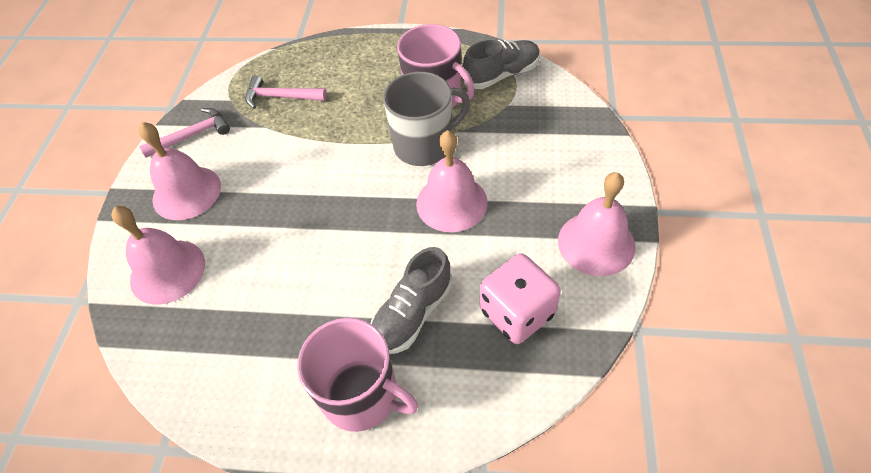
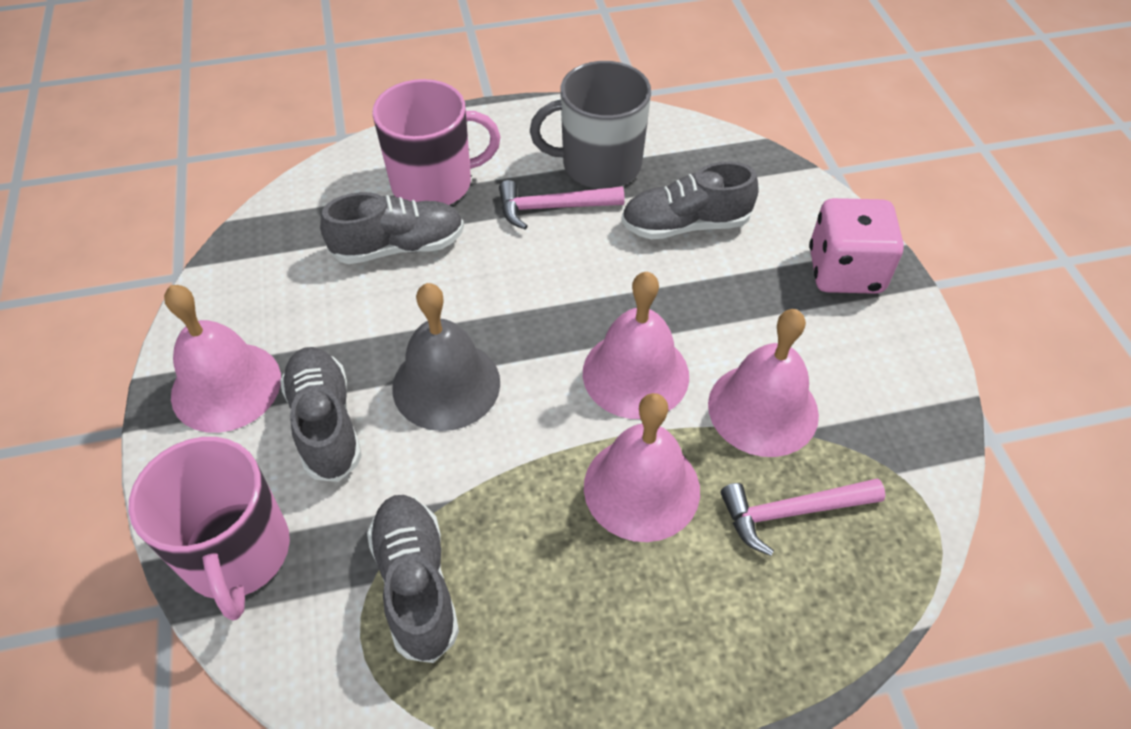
grey bell: none = 0 -> [392,283,500,431] = 1
grey shoe: [370,247,452,354] [462,40,540,89] = 2 -> [280,347,362,482] [320,192,464,264] [367,495,459,663] [621,161,759,240] = 4

